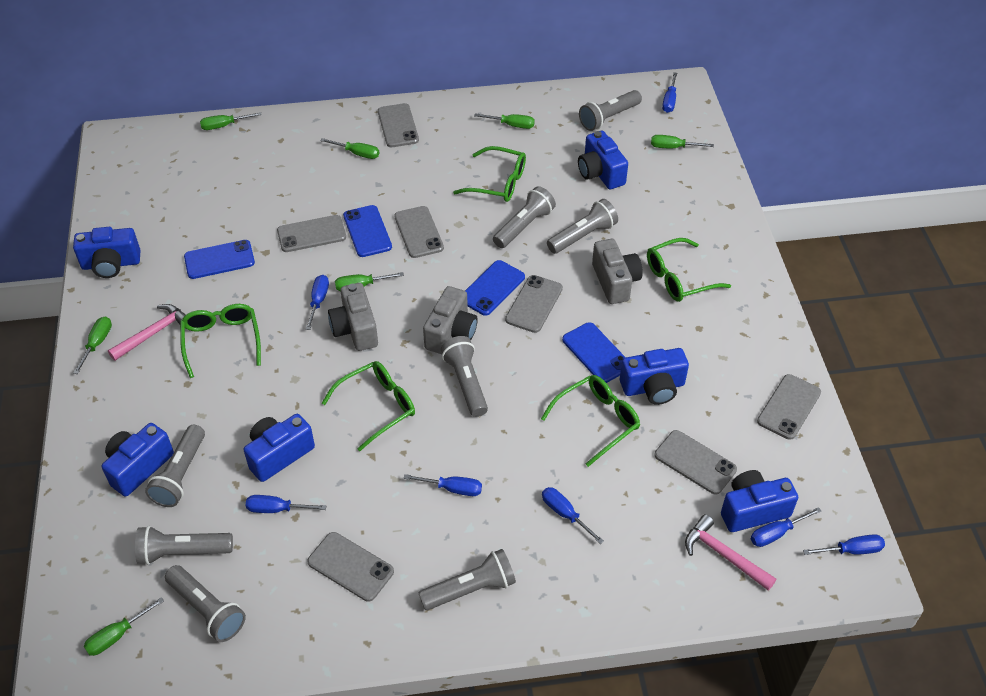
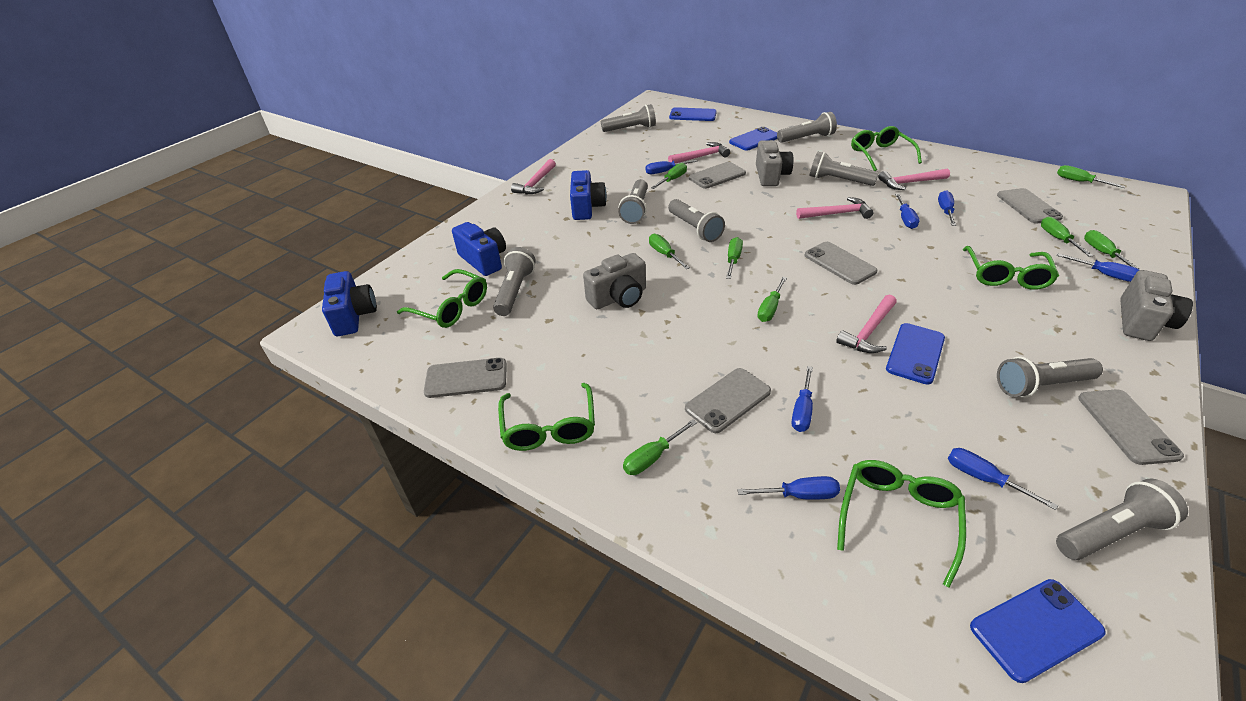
blue camera: [73,227,141,278] [102,423,174,497] [244,414,315,482] [578,131,628,189] [620,348,689,405] [721,470,798,532] = 6 -> [322,271,377,336] [452,222,506,276] [570,170,607,220] = 3
green screwdriver: [73,316,112,374] [84,597,164,656] [200,112,262,130] [320,138,379,159] [335,272,404,291] [474,113,535,129] [651,135,714,148] = 7 -> [623,419,697,475] [649,234,690,269] [651,163,687,189] [726,237,743,279] [757,277,787,322] [1041,217,1093,257] [1057,165,1126,188] [1084,230,1141,270] = 8
grey phone: [277,215,346,252] [307,532,394,602] [378,103,419,147] [394,206,444,258] [505,275,563,333] [654,430,737,494] [757,374,821,440] = 7 -> [424,358,507,398] [685,368,771,433] [689,162,746,189] [804,242,877,285] [997,188,1063,224] [1078,389,1184,465] = 6
pink hammer: [108,304,186,361] [685,514,776,591] = 2 -> [511,159,556,194] [668,142,730,163] [796,197,874,219] [836,295,897,353] [878,168,950,190] = 5

